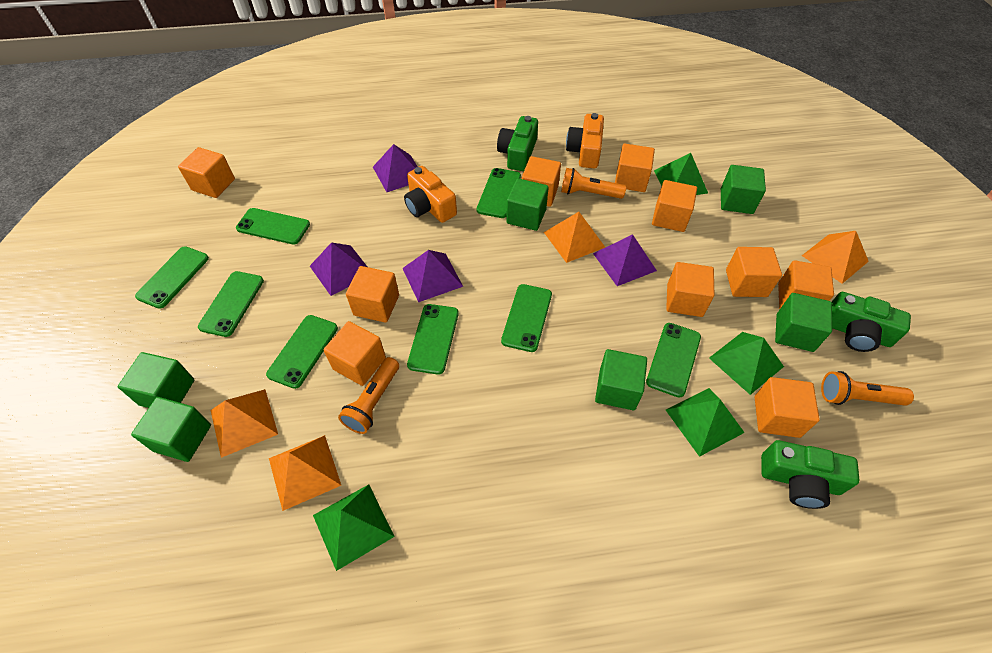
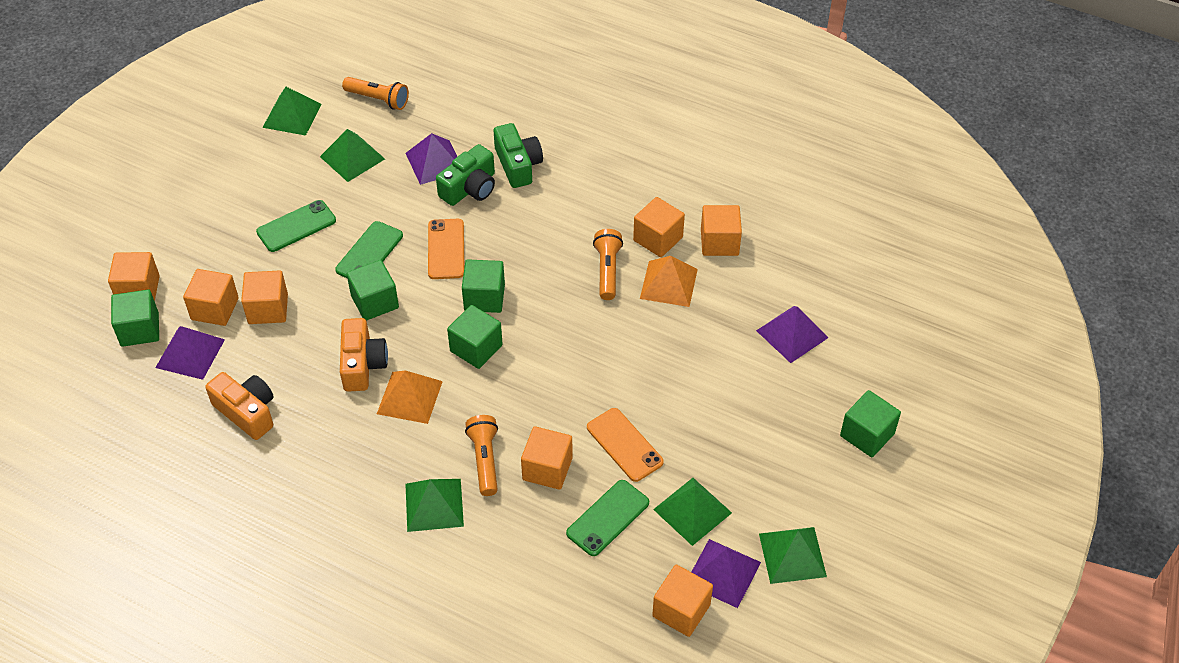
green camera: [497,116,538,171] [761,440,859,509] [832,292,911,352] = 3 -> [436,144,495,206] [494,123,543,188] = 2
green cube: [118,352,194,408] [131,397,211,462] [506,178,549,231] [595,349,647,410] [721,165,766,214] [775,293,832,352] = 6 -> [111,290,159,347] [347,260,399,321] [447,305,503,369] [462,259,505,313] [840,390,901,457] = 5
green phone: [135,246,209,309] [198,271,264,337] [236,208,310,244] [266,315,338,389] [407,304,459,374] [477,168,521,218] [501,284,552,352] [646,323,701,398] = 8 -> [256,200,336,252] [335,221,403,278] [566,480,649,556] = 3
green pyramid: [313,484,395,571] [654,153,708,195] [666,388,745,457] [709,332,784,395] = 4 -> [262,87,321,136] [320,129,385,182] [405,479,464,532] [653,478,732,546] [759,527,827,584] = 5
orange cube: [178,147,235,198] [323,321,386,386] [346,266,399,323] [522,156,561,207] [615,144,655,192] [652,180,697,232] [666,262,714,317] [726,247,782,297] [755,377,820,438] [778,260,834,309] = 10 -> [108,252,160,301] [183,269,239,326] [241,270,288,324] [521,426,573,490] [633,197,685,257] [652,565,713,637] [701,205,742,256] = 7
orange phone: none = 0 -> [428,219,464,279] [587,408,664,482] = 2
orange pyramid: [211,389,278,458] [269,435,341,511] [544,212,605,263] [802,231,869,284] = 4 -> [377,371,443,424] [640,256,698,307] = 2

